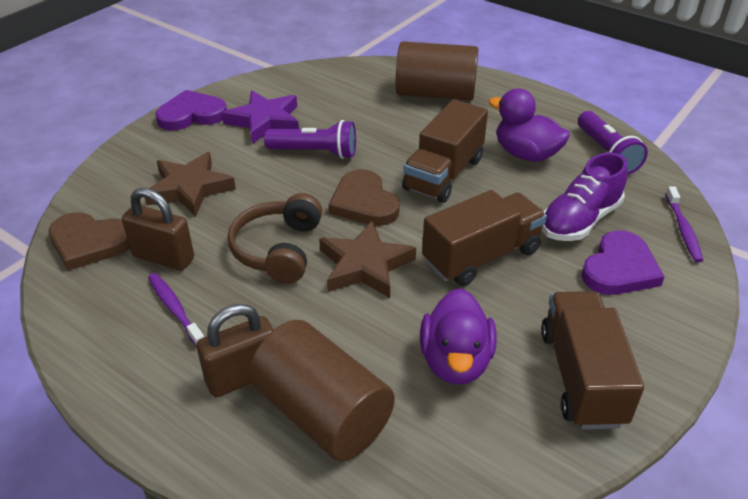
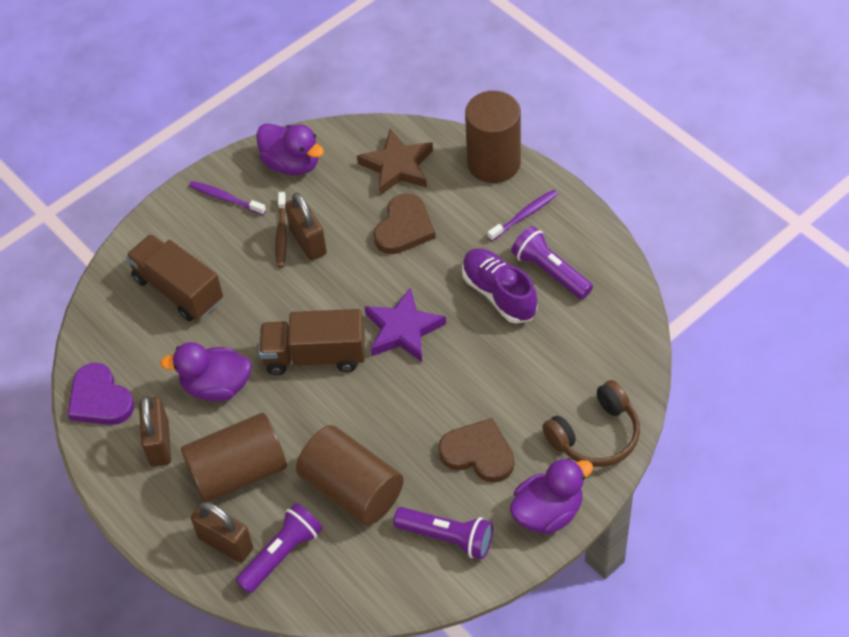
brown cylinder: [249,320,395,461] [396,41,478,100] = 2 -> [181,413,287,502] [296,425,404,526] [465,91,521,183] = 3
brown padlock: [122,188,194,270] [196,304,274,397] = 2 -> [139,396,171,467] [191,502,253,563] [285,192,327,261] = 3
brown star: [144,152,236,217] [319,221,416,298] = 2 -> [357,129,433,195] = 1
brown toothbrush: none = 0 -> [275,192,287,268] = 1
brown truck: [402,99,488,203] [422,190,547,286] [541,291,644,429] = 3 -> [126,234,223,321] [259,309,365,375] = 2
purple duck: [420,288,497,385] [489,88,570,162] = 2 -> [160,342,252,402] [256,123,324,175] [510,458,593,535] = 3
purple flashlight: [264,120,356,159] [578,111,648,174] = 2 -> [235,503,323,594] [393,507,493,559] [511,226,593,299] = 3
purple heart: [155,90,227,131] [581,230,664,295] = 2 -> [68,363,134,425] = 1

